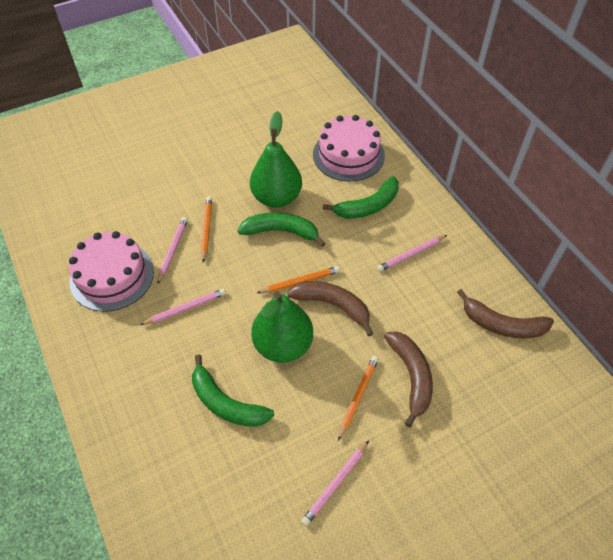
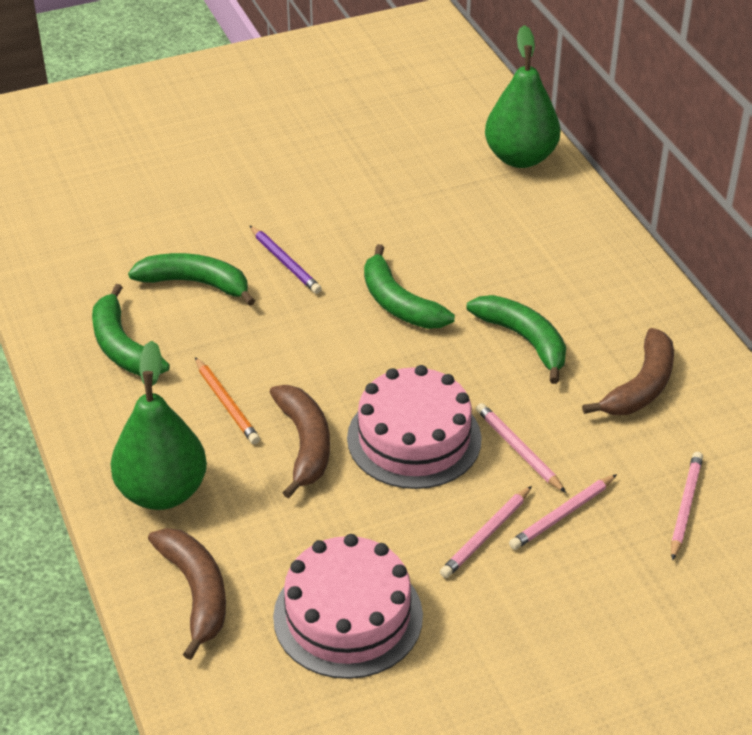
green banana: [192,354,274,427] [238,212,326,247] [323,176,399,219] = 3 -> [92,284,170,376] [128,253,255,306] [364,244,455,329] [467,295,566,384] = 4
orange pencil: [201,197,212,262] [257,266,340,293] [338,356,379,441] = 3 -> [195,357,260,444] = 1
purple pencil: none = 0 -> [250,226,322,294] = 1

